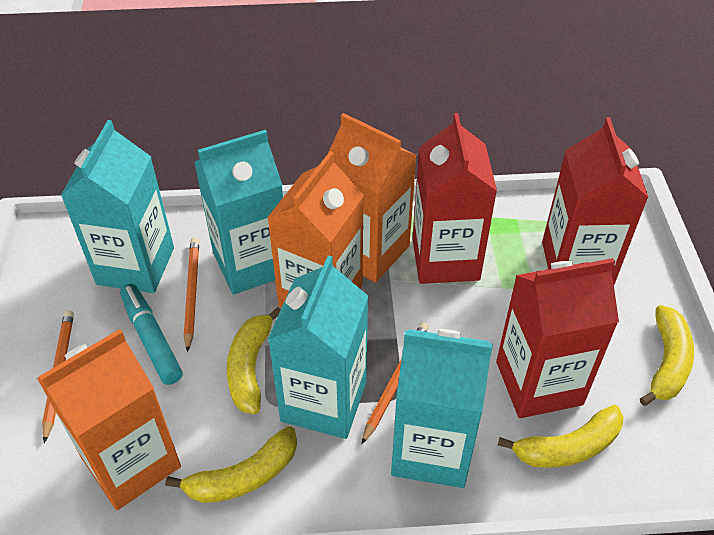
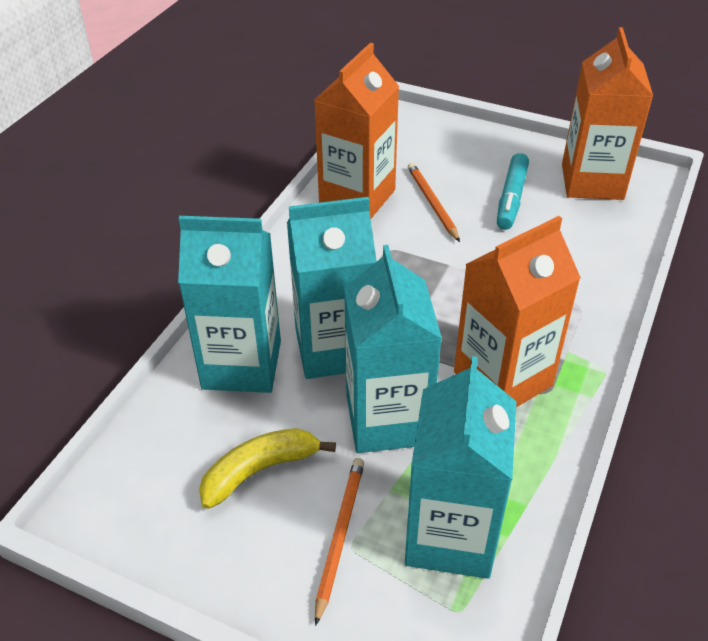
orange pencil: [42,310,74,443] [184,238,199,352] [361,322,429,444] = 3 -> [315,458,365,626] [408,163,460,242] = 2
red carton: [412,113,497,284] [496,258,619,418] [542,118,648,285] = 3 -> none = 0
yellow banana: [165,426,297,503] [227,307,281,414] [498,405,624,468] [640,305,694,406] = 4 -> [199,428,336,509] = 1

